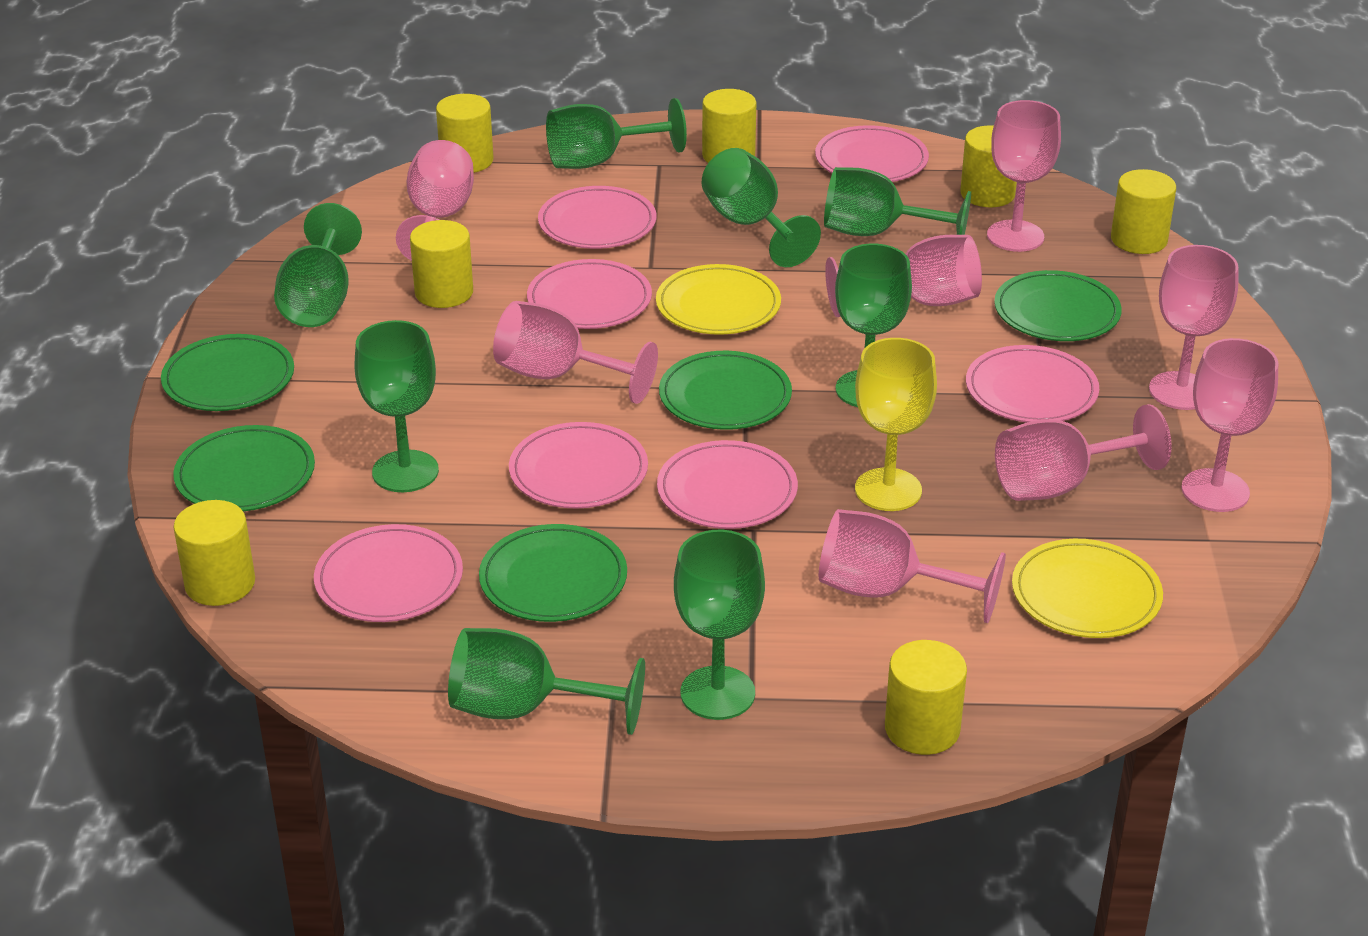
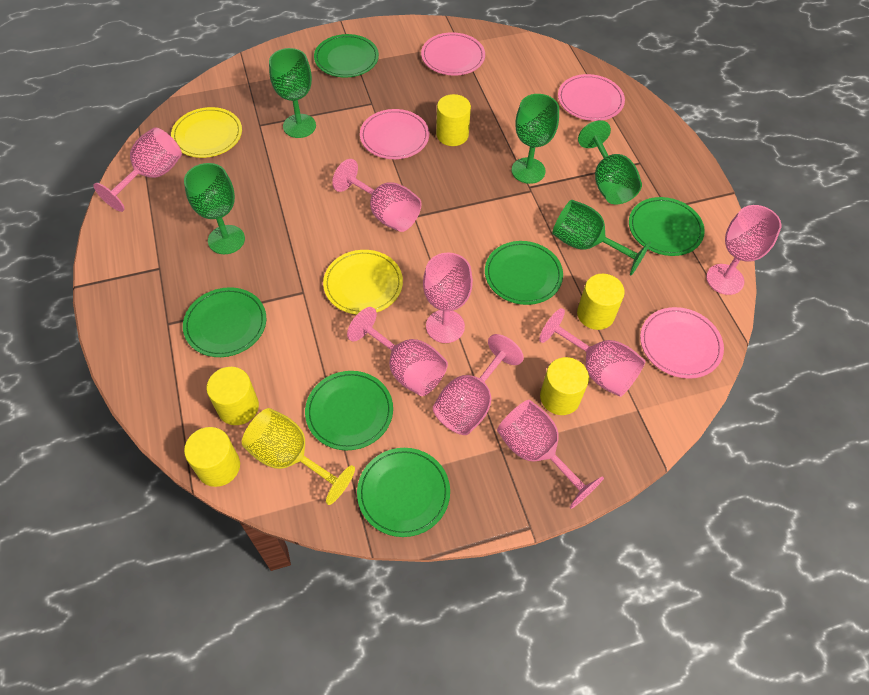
green goblet: [274,203,362,327] [355,320,439,492] [448,628,645,735] [546,98,687,169] [674,530,765,720] [702,148,821,267] [824,167,971,236] [835,244,912,407] = 8 -> [184,163,245,254] [269,48,316,138] [512,94,559,184] [552,200,651,276] [578,120,642,204] = 5
green plate: [161,334,294,411] [173,425,315,511] [479,524,627,622] [659,351,792,430] [994,270,1122,341] = 5 -> [183,287,266,357] [305,371,393,450] [314,34,379,78] [357,448,450,537] [485,241,563,305] [629,197,705,256] = 6
pink plate: [314,524,463,622] [509,422,648,508] [527,259,652,329] [538,186,656,249] [657,440,798,529] [815,125,929,182] [966,345,1099,423] = 7 -> [360,109,429,159] [421,32,485,76] [558,74,625,121] [640,307,724,379] = 4
yellow cylinder: [174,500,255,606] [410,220,473,308] [436,94,494,173] [702,89,756,163] [885,640,967,755] [960,125,1017,207] [1111,169,1176,254] = 7 -> [184,427,240,487] [206,367,259,425] [436,94,471,146] [540,357,589,415] [577,274,625,330] = 5

